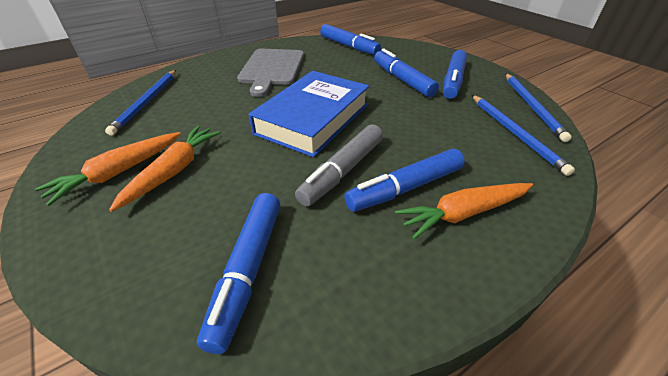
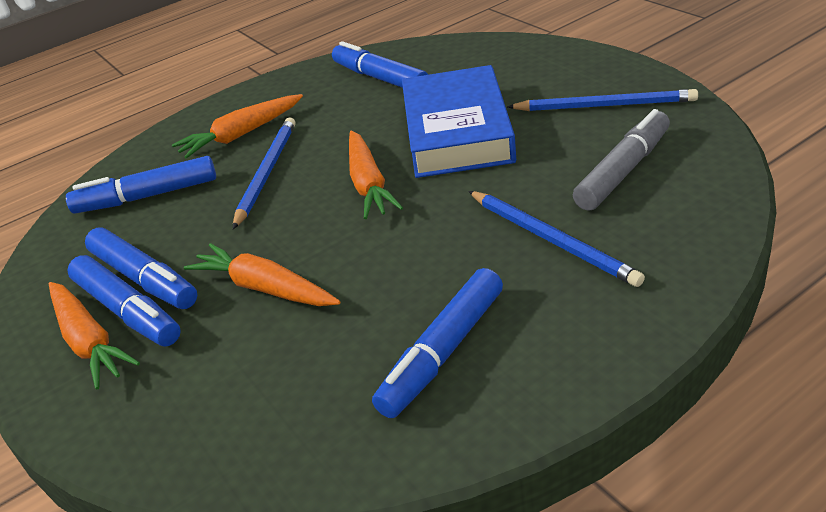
grey cutting board: [237,49,304,97] = 1 -> none = 0
orange carrot: [35,132,181,206] [109,126,221,212] [395,183,533,239] = 3 -> [48,282,140,389] [172,94,303,159] [184,243,341,306] [349,131,403,219] = 4

